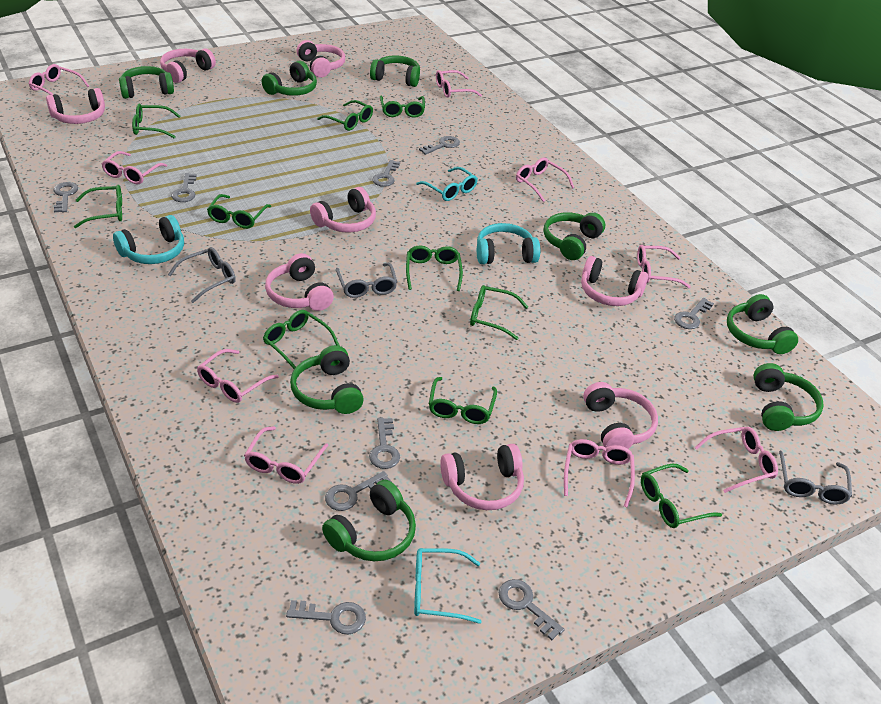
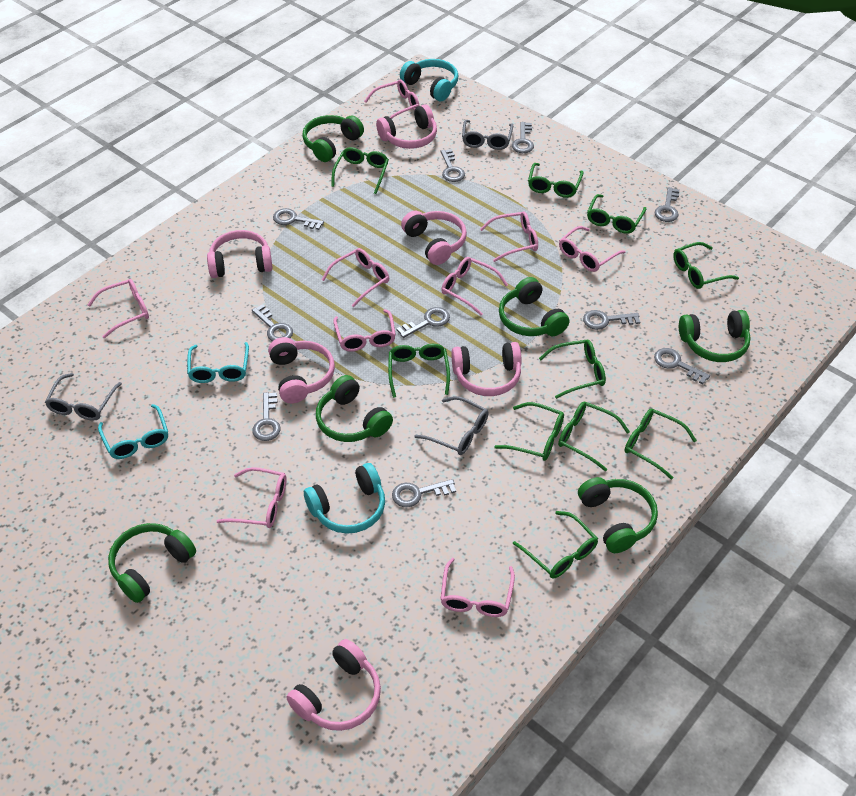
green headphones: [119,66,174,99] [261,61,317,96] [290,345,364,414] [322,480,416,561] [370,55,420,87] [544,212,605,260] [727,294,798,354] [753,363,824,431] = 8 -> [108,523,196,603] [302,115,364,162] [316,375,393,442] [499,277,569,336] [578,477,658,553] [679,310,751,362] = 6
grey key: [53,182,78,212] [171,173,197,202] [286,600,366,634] [325,471,392,511] [369,418,400,469] [372,160,400,187] [419,136,460,155] [499,579,565,640] [674,298,714,329] = 9 -> [252,304,293,341] [252,392,281,441] [273,208,324,230] [392,479,456,507] [397,307,450,338] [441,149,465,182] [512,122,534,153] [583,310,640,330] [654,348,710,384] [655,187,680,222] = 10
pink headphones: [46,88,105,124] [160,49,216,83] [265,253,334,311] [297,40,345,78] [310,187,376,233] [440,444,524,510] [581,256,648,306] [583,382,658,449] = 8 -> [207,230,273,278] [268,337,335,403] [286,639,381,731] [376,104,437,149] [401,211,467,265] [451,342,522,396] = 6

